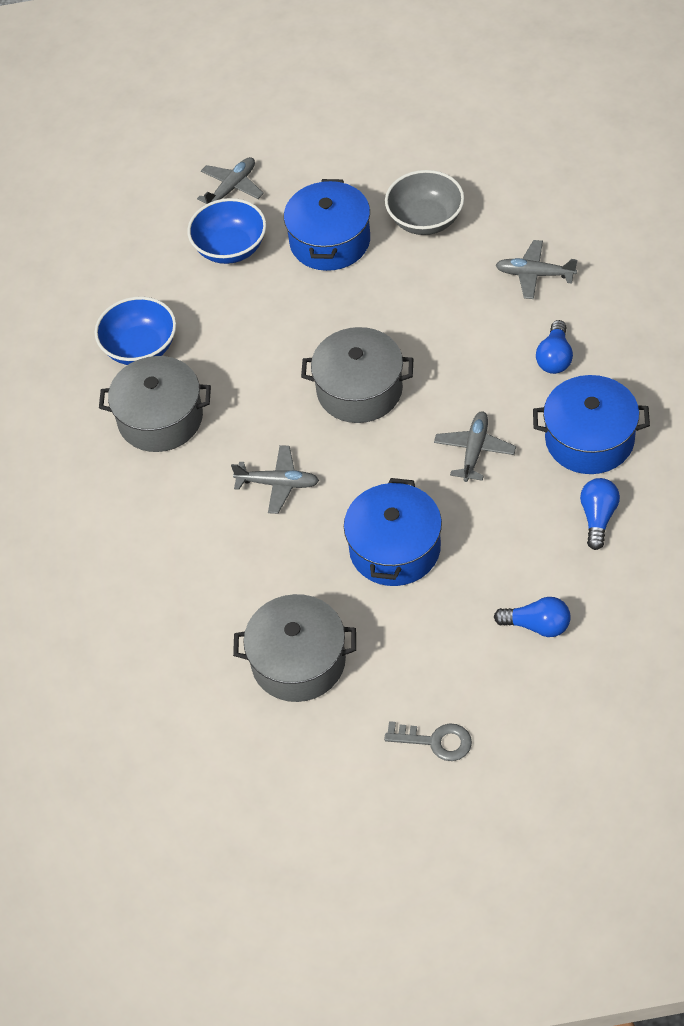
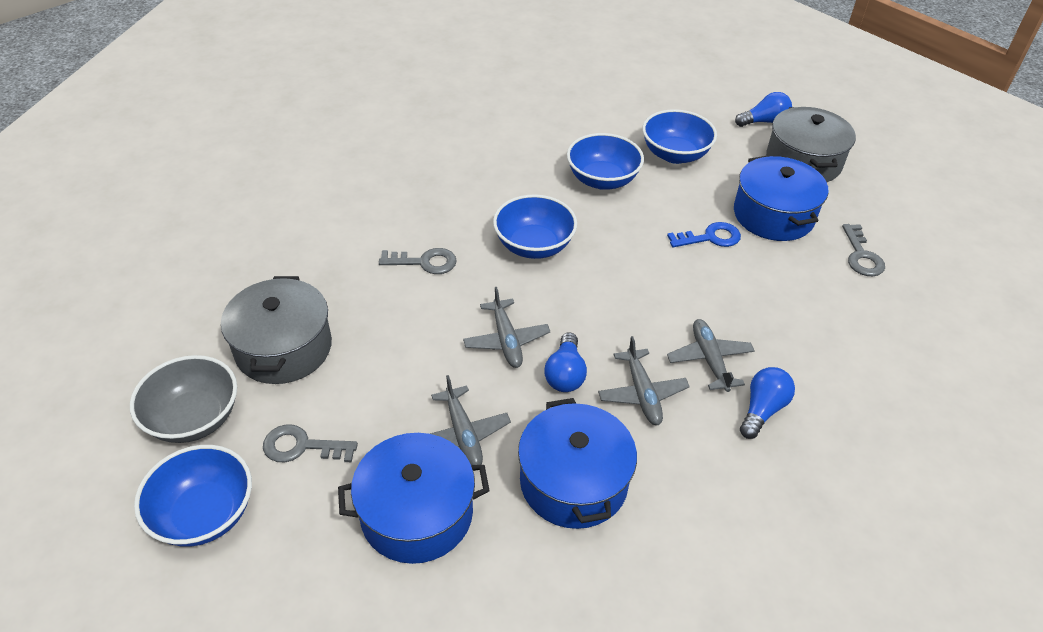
blue bowl: [95,296,176,365] [187,198,266,264] = 2 -> [134,445,252,547] [493,194,577,259] [567,133,644,190] [642,109,717,164] = 4
blue key: none = 0 -> [667,222,741,247] = 1
grey key: [384,721,472,761] = 1 -> [263,424,358,462] [379,248,457,274] [842,224,885,276] = 3
grey pot: [99,356,211,452] [233,594,356,702] [301,327,413,423] = 3 -> [221,276,332,384] [766,107,856,182] = 2

